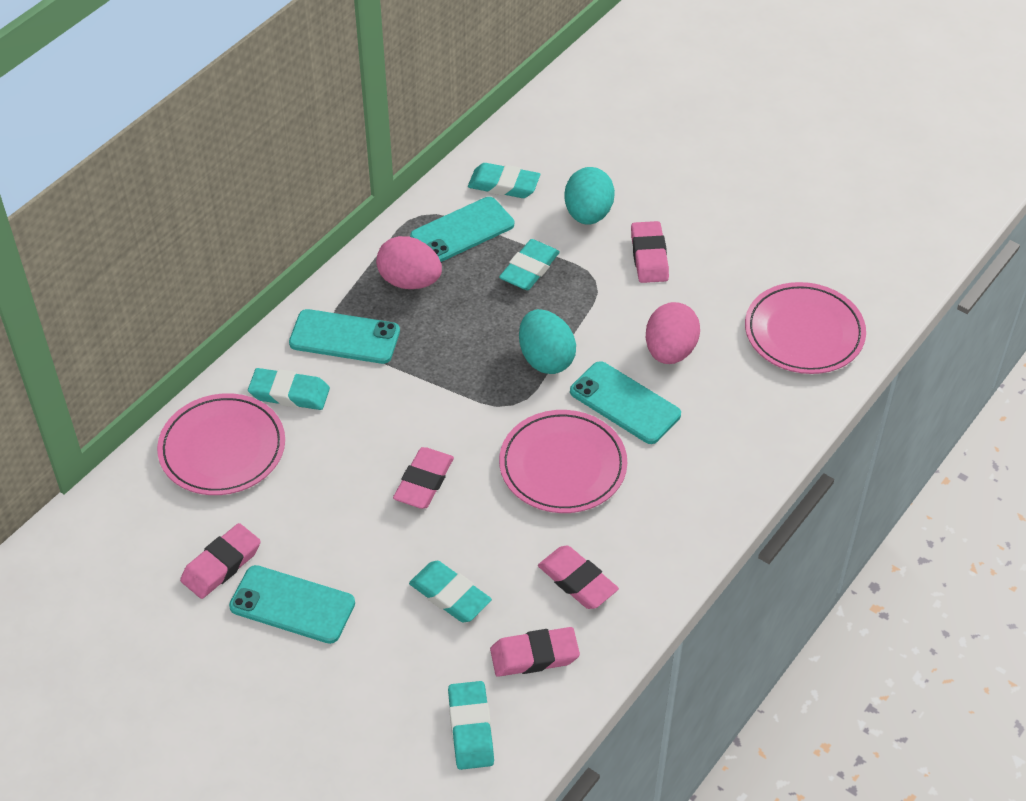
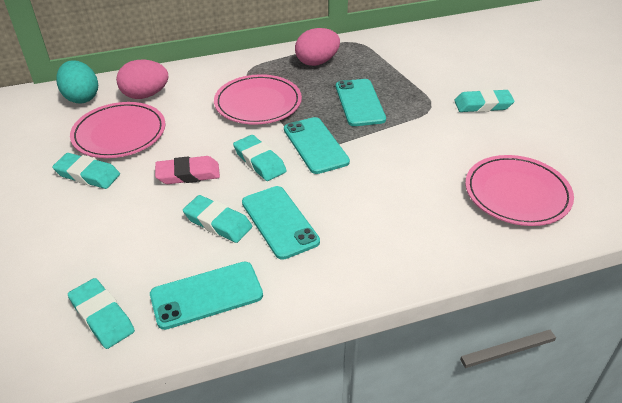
pink eraser: [180,523,261,599] [393,447,454,509] [490,627,580,677] [538,546,619,609] [631,221,669,283] = 5 -> [155,156,220,184] = 1
turquoise egg: [519,309,576,374] [564,167,615,225] = 2 -> [56,60,98,103] = 1

